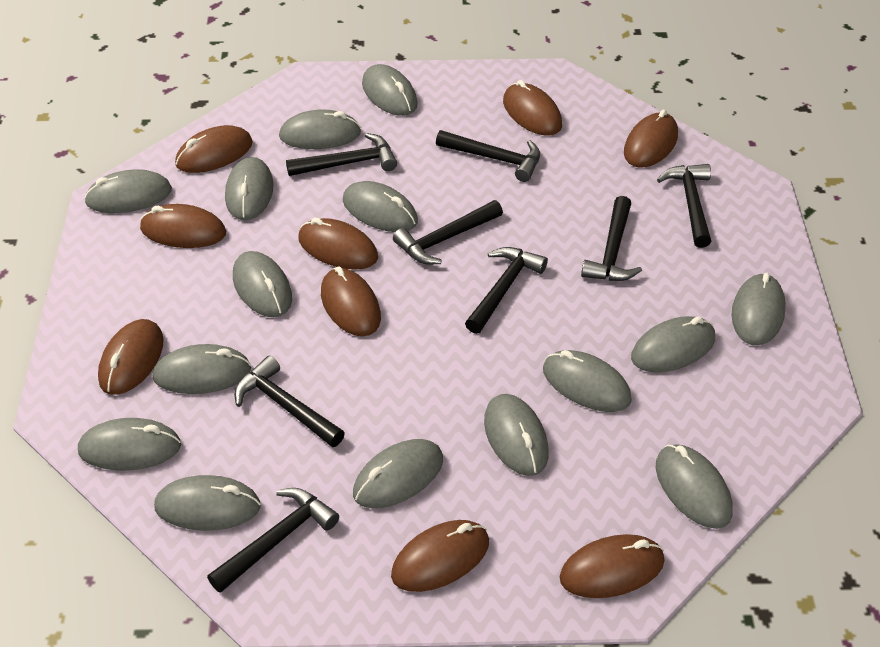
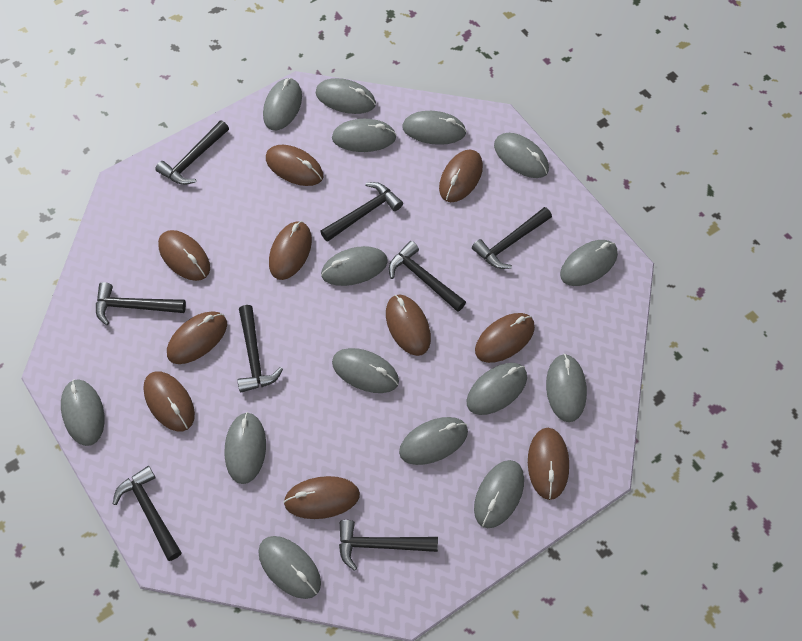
brown mouse: [98,319,164,395] [140,204,226,248] [175,125,253,173] [298,218,378,270] [321,267,381,337] [391,520,489,592] [503,80,562,136] [560,534,665,598] [624,110,678,168] = 9 -> [143,371,195,431] [158,230,210,281] [167,311,227,364] [266,145,323,186] [269,221,312,280] [283,476,360,519] [386,295,431,356] [439,150,483,202] [475,313,535,363] [528,428,569,500] = 10

